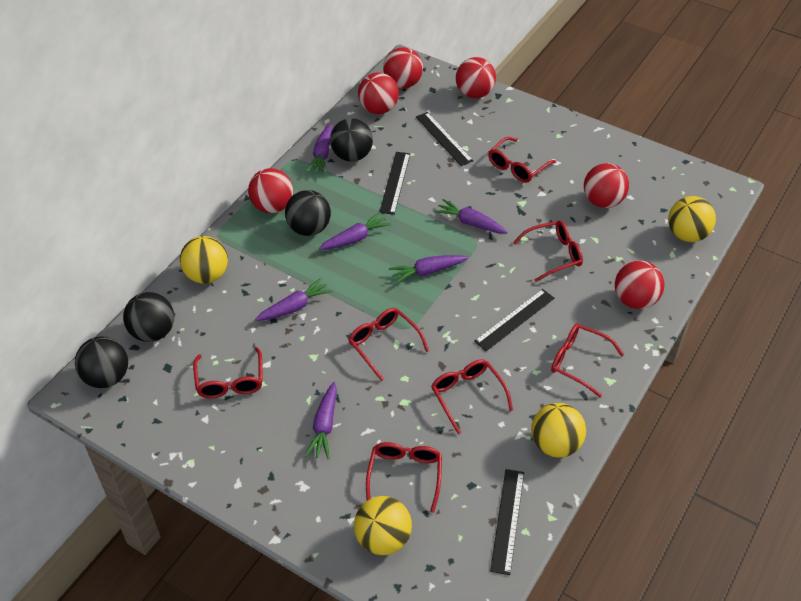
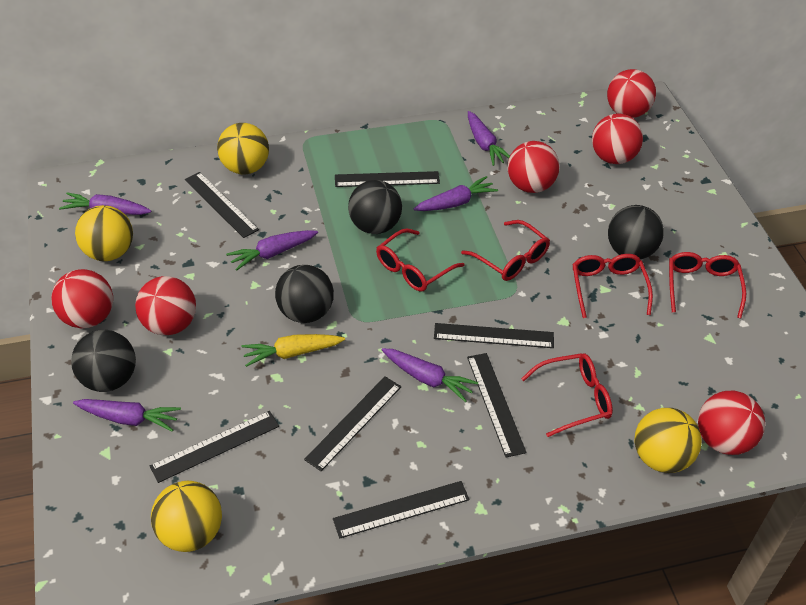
black ruler: [380,152,410,215] [416,112,473,166] [474,289,555,351] [490,469,524,575] = 4 -> [149,411,279,483] [185,172,259,238] [304,376,401,471] [333,481,470,539] [335,171,440,187] [434,323,554,348] [467,353,527,457] = 7
red glasses: [193,347,263,398] [349,308,429,381] [366,442,442,513] [431,359,513,434] [488,137,556,183] [513,221,583,282] [551,324,624,398] = 7 -> [376,228,465,292] [461,220,550,281] [521,353,613,437] [572,254,653,318] [669,252,746,318] = 5
yellow carrot: none = 0 -> [242,334,345,367] = 1

